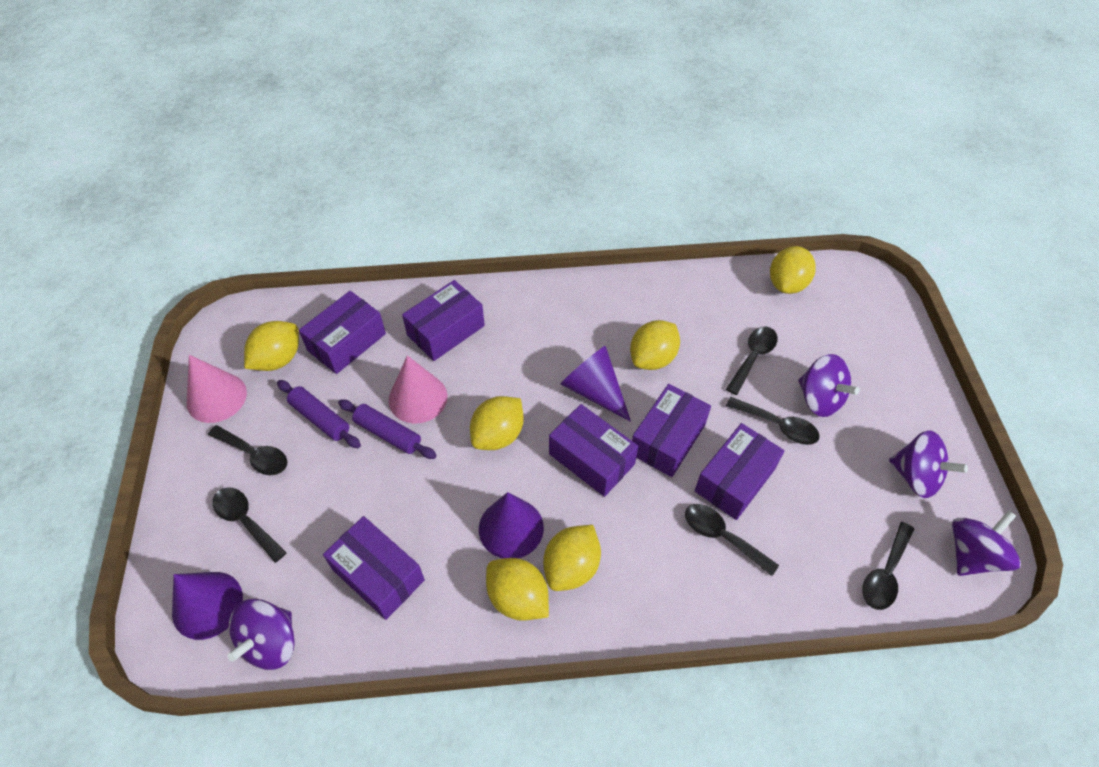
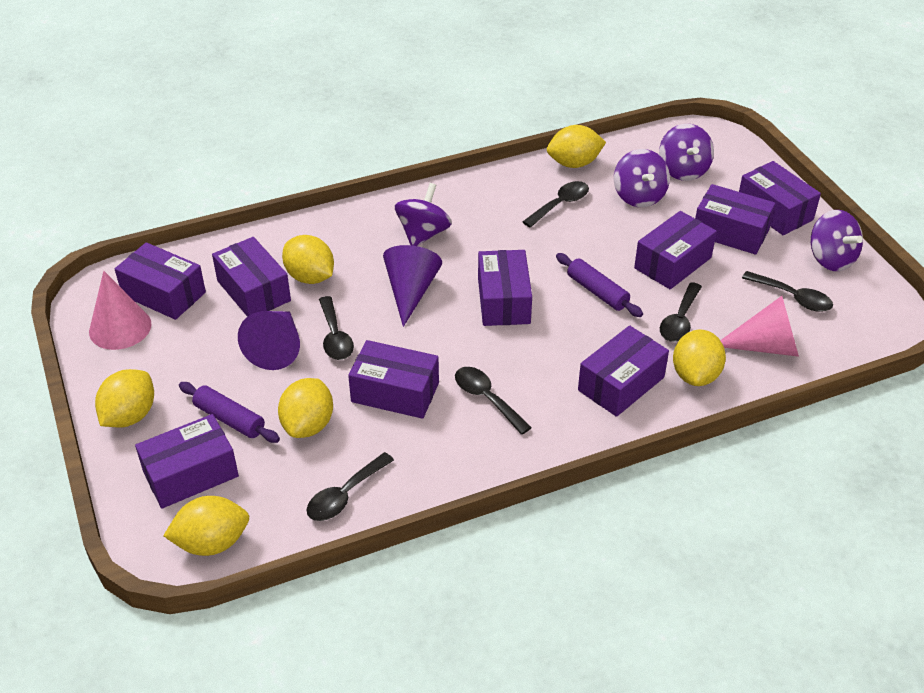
purple box: [299,291,386,374] [323,516,425,620] [402,280,485,361] [549,404,638,497] [632,384,711,477] [695,423,784,520] = 6 -> [115,242,206,320] [135,414,239,509] [212,237,291,317] [348,340,439,419] [478,250,532,326] [578,326,669,417] [634,211,717,289] [695,184,776,255] [739,161,821,235] = 9
purple cone: [172,572,243,640] [479,492,544,559] [560,346,631,422] = 3 -> [238,311,300,370] [383,245,442,327] = 2

